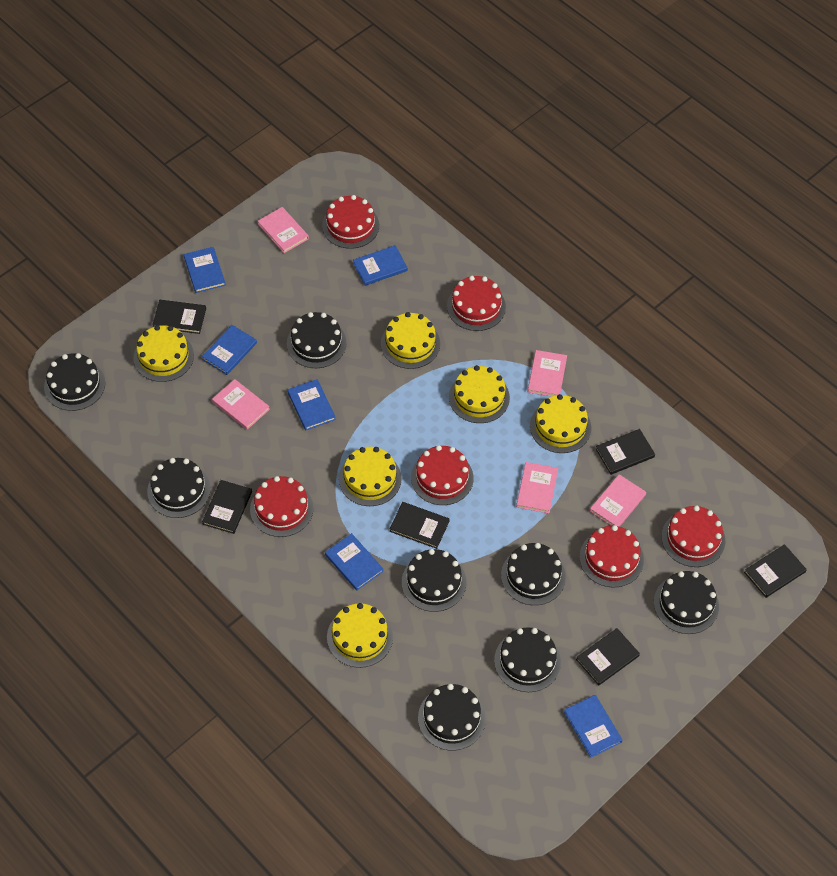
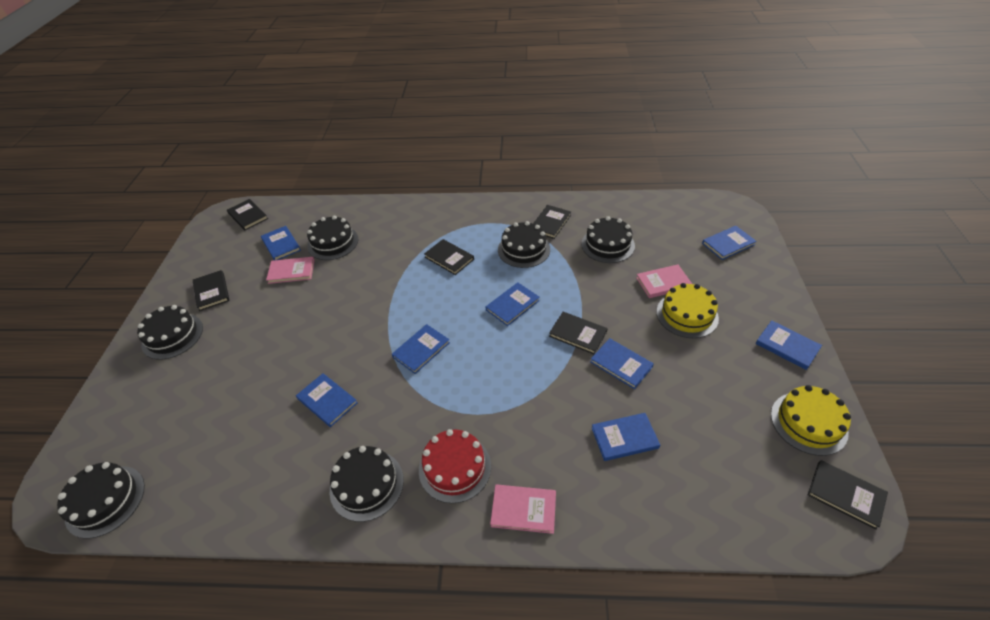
black cake: [44,353,105,411] [147,458,211,518] [287,312,347,368] [402,549,466,612] [418,684,486,751] [494,627,561,692] [501,543,566,605] [654,571,719,634] = 8 -> [57,462,145,539] [137,305,203,360] [307,216,358,260] [330,446,404,522] [498,221,550,268] [581,216,635,263] = 6
blue book: [184,247,226,293] [202,325,257,375] [287,379,336,430] [325,533,384,591] [353,245,408,286] [564,695,623,758] = 6 -> [261,226,301,260] [296,373,357,427] [392,324,450,374] [486,282,540,326] [590,338,654,389] [592,413,660,461] [702,226,757,260] [756,321,822,370] = 8
pink book: [212,379,270,430] [258,207,309,253] [516,462,558,514] [528,350,567,397] [590,474,646,527] = 5 -> [266,257,315,284] [490,484,556,534] [636,264,692,298] = 3
red cake: [250,476,313,537] [322,195,379,249] [411,445,474,505] [447,276,506,331] [579,525,644,588] [661,505,725,567] = 6 -> [419,429,491,503] = 1
yellow cake: [134,325,194,382] [327,603,393,668] [339,447,402,506] [381,312,440,369] [449,365,510,423] [530,394,591,453] = 6 -> [656,283,719,338] [771,385,851,456] = 2

